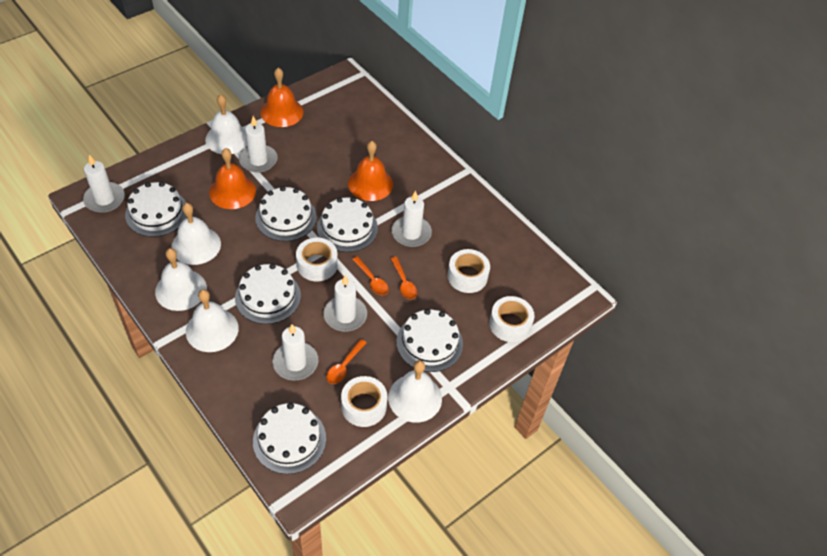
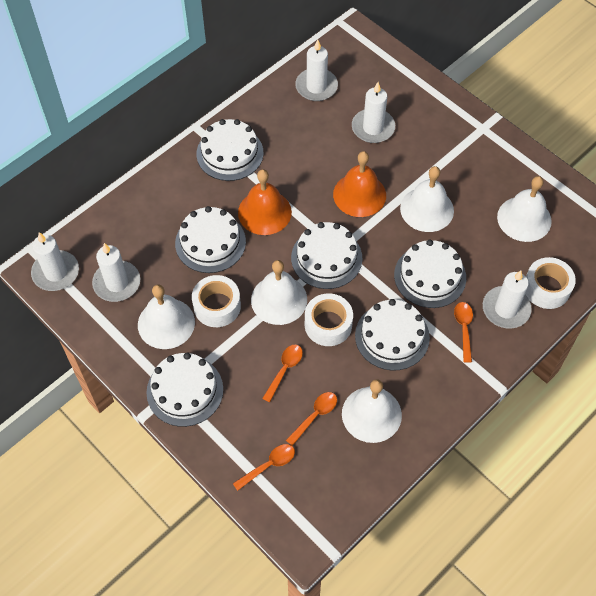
orange bell: [209,148,256,209] [261,68,303,127] [348,141,393,201] = 3 -> [238,169,292,235] [333,151,386,217] = 2
orange spoon: [327,339,366,384] [352,256,389,295] [390,257,417,299] = 3 -> [233,444,295,491] [262,344,303,402] [286,392,337,446] [454,302,473,363] = 4
white tape: [296,237,338,281] [341,376,387,427] [448,249,490,293] [489,296,534,342] = 4 -> [192,275,241,327] [305,293,353,346] [525,257,576,309] = 3

